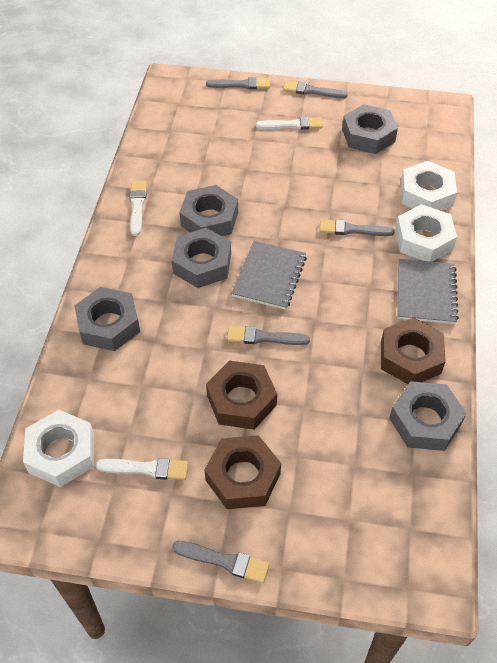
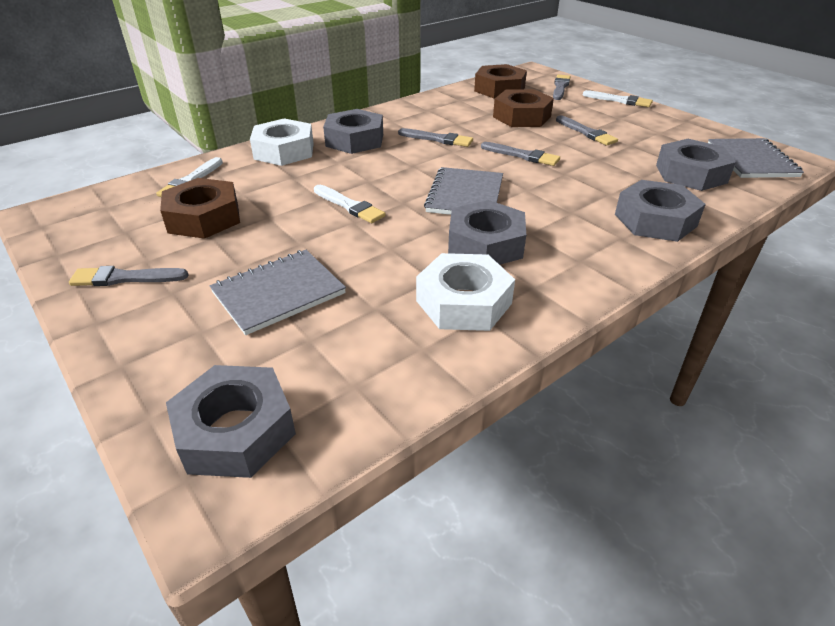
grey notebook: [231,241,307,310] [398,259,459,324] = 2 -> [210,250,346,335] [424,167,503,215] [708,138,804,178] = 3
white nut: [23,410,94,487] [395,204,457,262] [400,161,457,211] = 3 -> [250,118,314,166] [416,253,515,331] = 2

